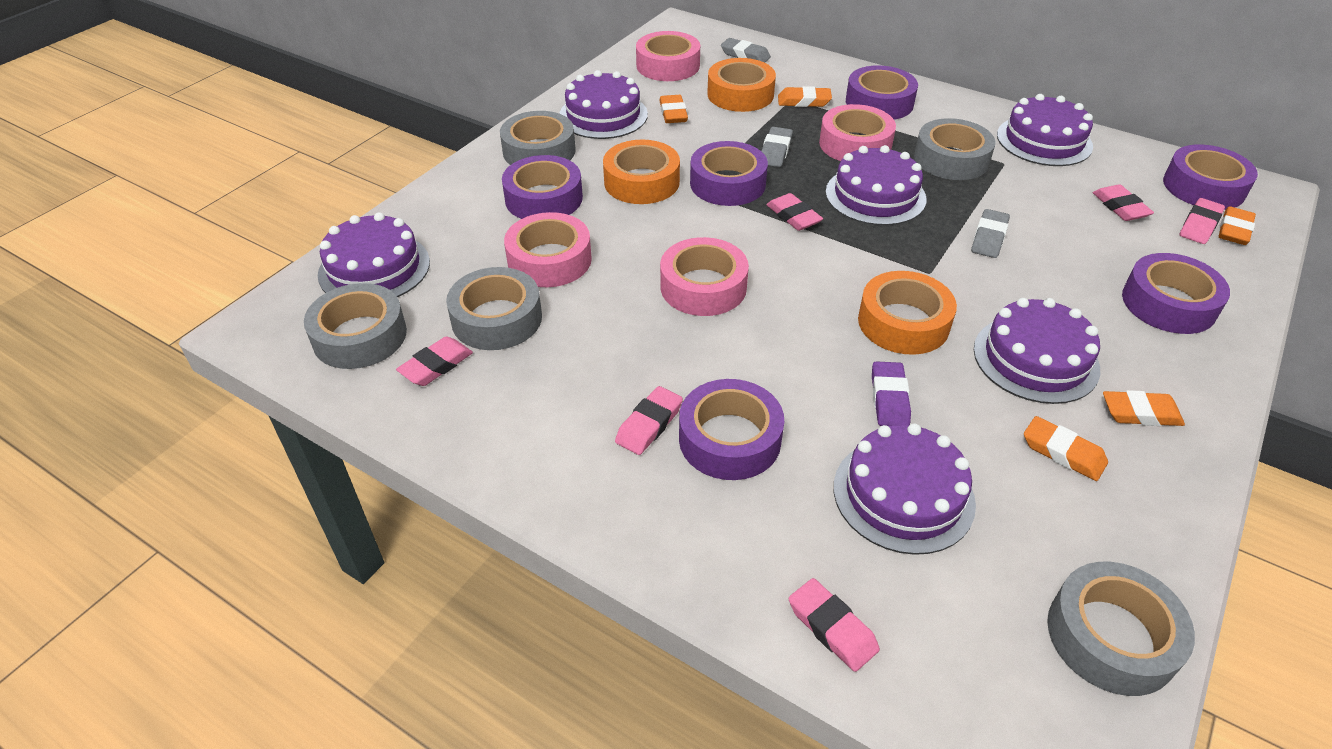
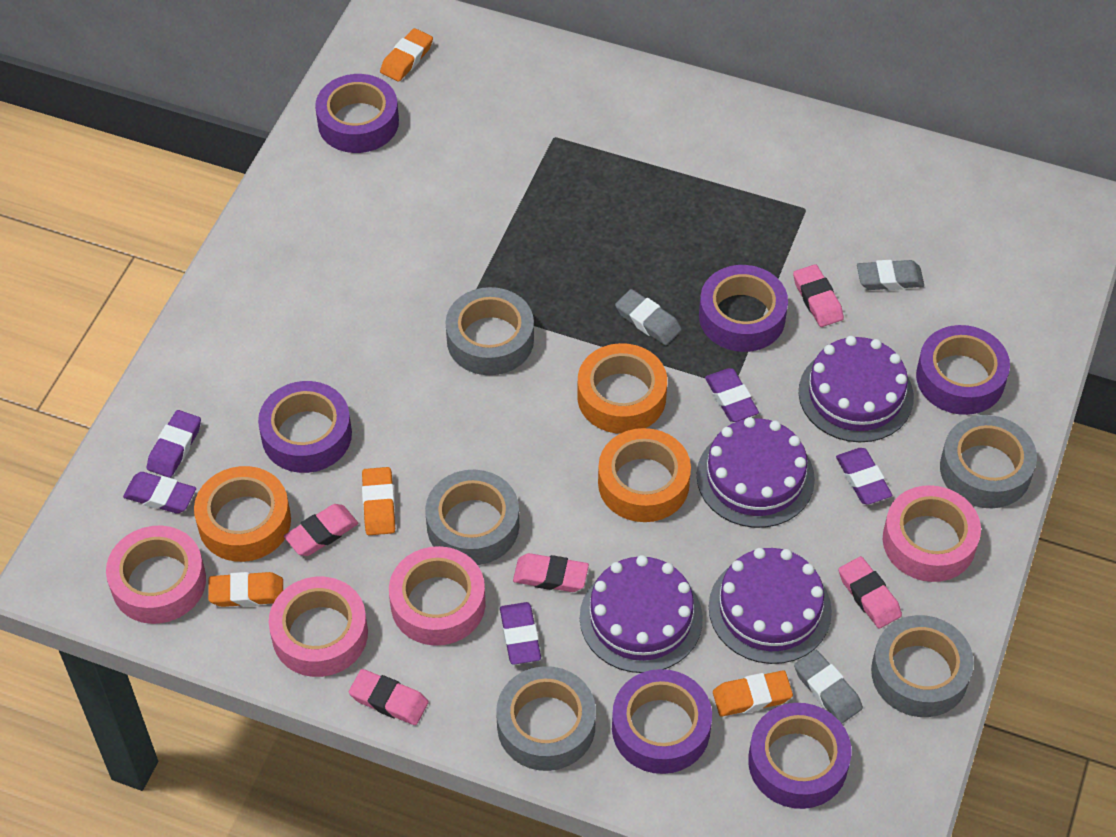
orange eraser: [659,95,688,123] [778,86,832,107] [1024,416,1108,481] [1103,390,1185,426] [1219,206,1256,245] = 5 -> [208,572,283,607] [362,467,395,535] [380,28,433,82] [713,671,793,716] = 4
pink eraser: [396,336,473,386] [615,386,683,455] [767,193,823,231] [789,578,880,672] [1093,184,1154,221] [1180,198,1225,244] = 6 -> [284,504,358,556] [349,669,429,725] [513,553,589,592] [793,264,844,327] [839,556,902,629] = 5
purple cake: [318,212,430,297] [559,70,648,139] [826,145,926,225] [834,423,976,555] [974,298,1100,404] [997,94,1093,166] = 6 -> [580,555,703,673] [697,417,815,528] [709,548,832,664] [799,336,914,442] = 4
purple eraser: [872,361,911,426] = 1 -> [123,472,196,514] [147,410,201,478] [500,602,541,665] [705,368,759,422] [836,448,892,505] = 5

